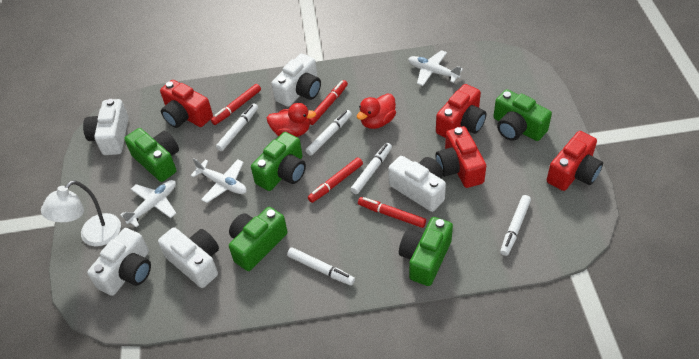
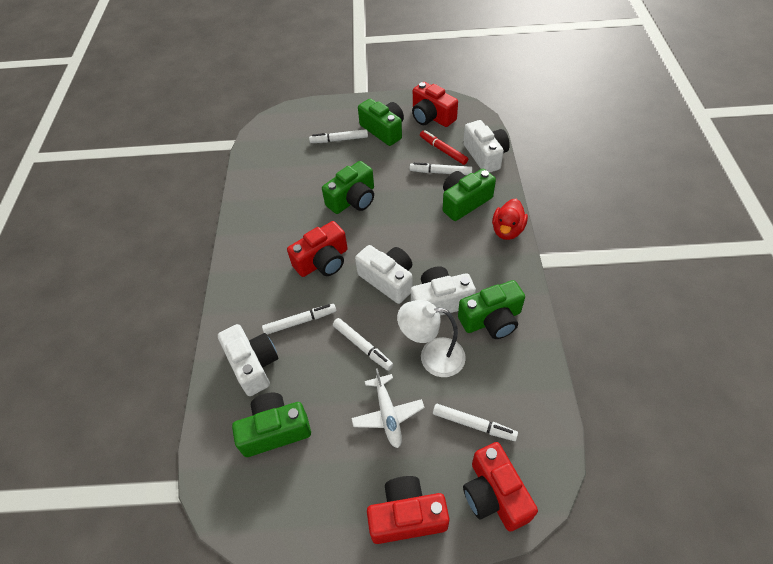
red duck: [267,103,316,137] [357,93,396,129] = 2 -> [492,199,528,240] = 1
red marker: [211,84,261,125] [308,80,348,125] [308,157,363,203] [358,197,426,228] = 4 -> [420,130,468,165] = 1
white camera: [83,99,129,155] [87,228,151,296] [158,227,219,288] [272,53,321,107] [388,156,446,212] = 5 -> [218,324,278,396] [355,245,413,304] [411,266,476,316] [463,120,510,173] = 4
white plane: [120,180,176,227] [190,158,247,203] [408,50,463,86] = 3 -> [351,368,425,448] = 1

